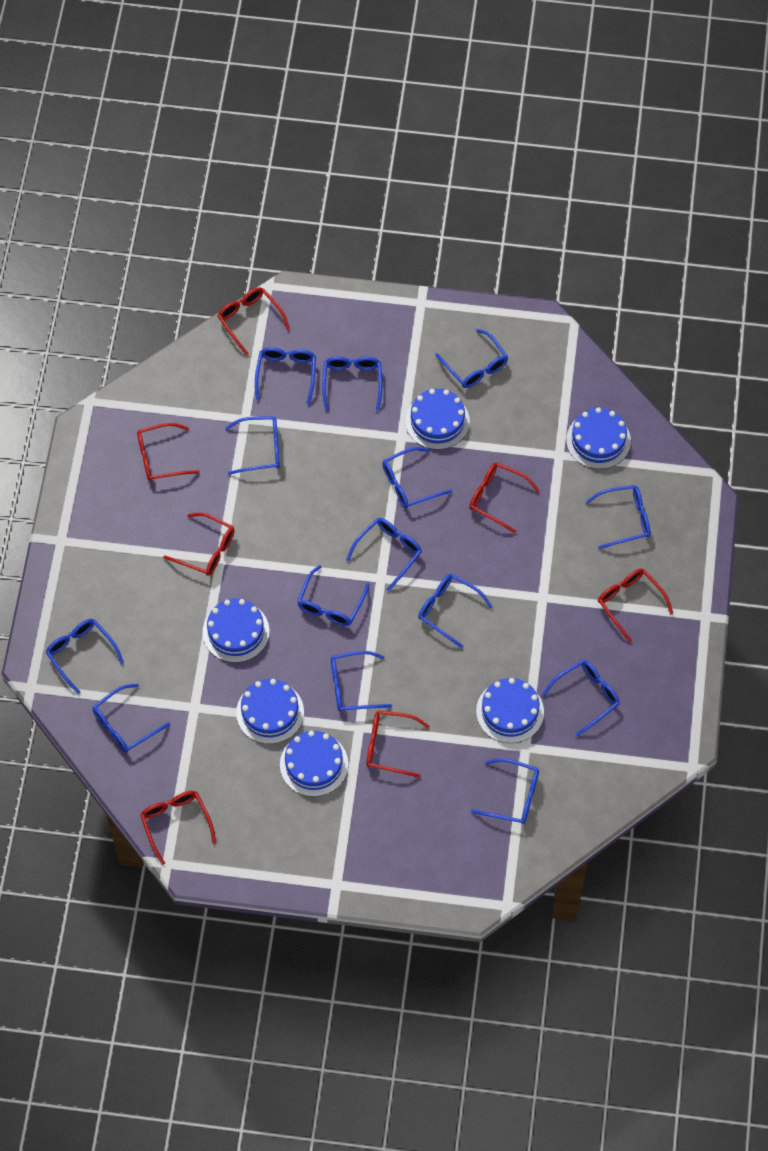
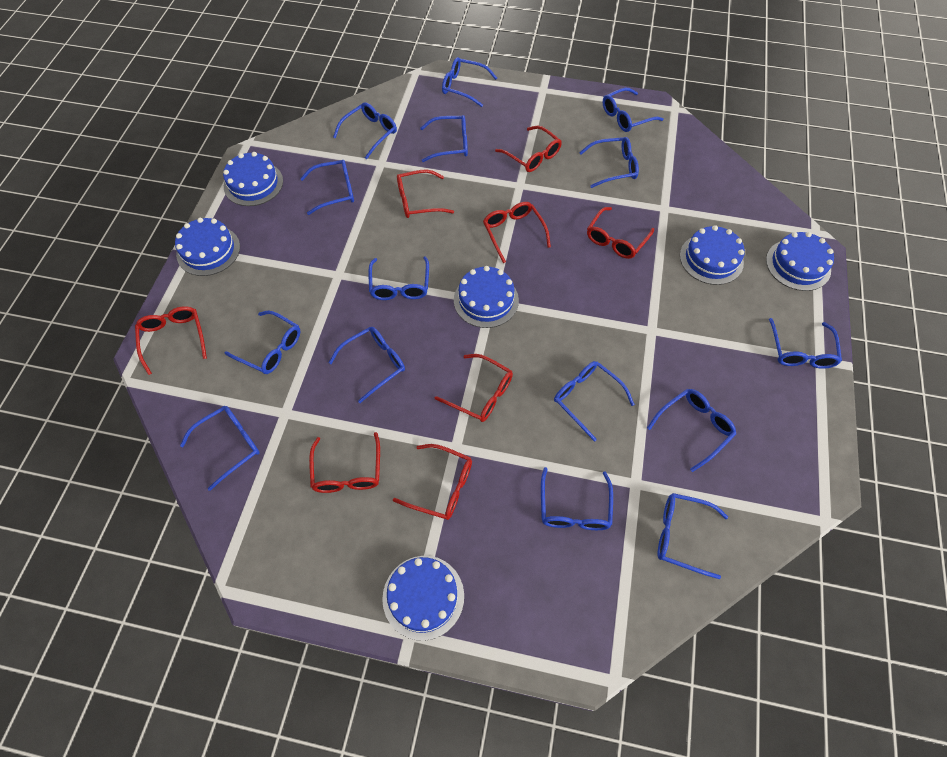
blue glasses: [46,619,124,694] [93,684,170,753] [225,416,280,475] [255,347,316,404] [297,565,370,626] [322,356,382,411] [331,651,392,712] [346,518,422,591] [382,447,452,509] [418,574,493,648] [435,329,508,388] [471,758,539,824] [542,660,620,736] [585,485,650,549] = 14 -> [180,406,260,491] [224,311,300,374] [300,160,354,215] [329,327,405,403] [333,102,397,159] [368,256,429,300] [420,115,468,162] [442,57,497,107] [541,467,613,530] [554,361,635,441] [579,137,639,188] [603,88,664,132] [647,389,736,472] [657,493,728,579] [769,318,842,369] = 15
red glasses: [137,423,200,481] [140,791,216,865] [163,513,234,576] [218,287,290,356] [366,711,429,778] [469,462,540,533] [598,569,673,643] = 7 -> [135,306,207,375] [309,432,380,493] [393,444,472,520] [397,169,454,218] [435,354,513,422] [483,202,551,263] [495,126,562,172] [587,207,654,259] = 8

